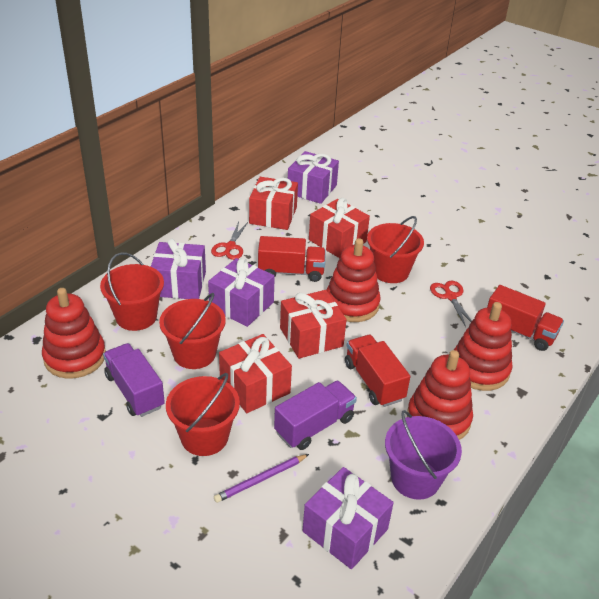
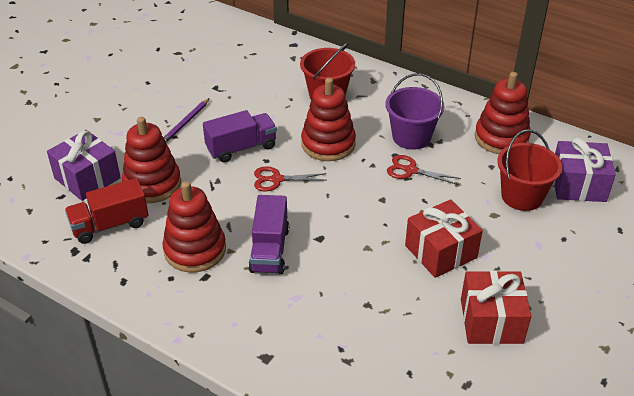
purple gift: [151,239,206,299] [208,258,275,327] [288,151,339,204] [303,467,394,569] = 4 -> [47,130,121,201] [554,138,616,202] = 2
red bucket: [100,252,164,331] [159,293,226,369] [166,373,240,456] [367,216,424,283] = 4 -> [300,42,355,100] [497,130,562,211] = 2
red gift: [219,334,292,413] [249,177,298,230] [280,290,347,359] [309,198,370,258] = 4 -> [405,199,483,278] [461,271,531,344] = 2
red truck: [258,236,326,282] [345,335,410,407] [487,285,564,351] = 3 -> [65,178,149,244] = 1

